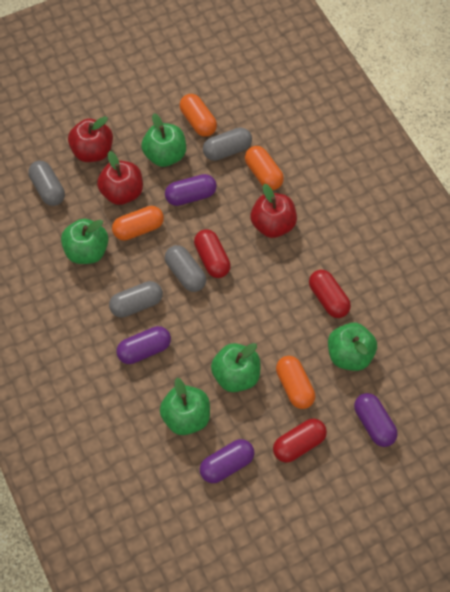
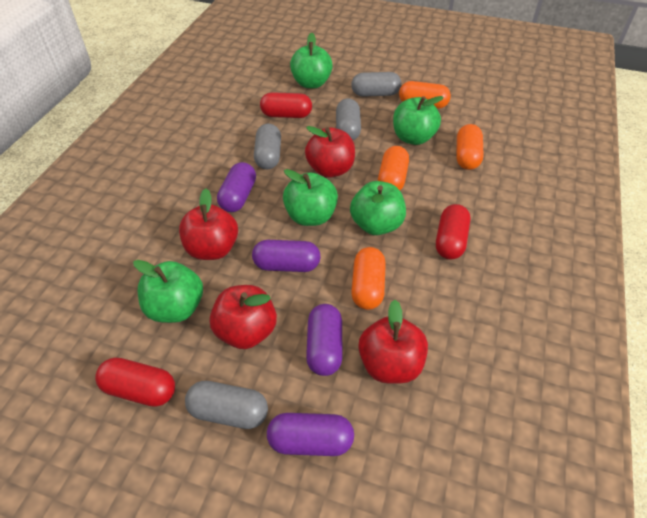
red apple: [68,116,113,162] [97,151,143,205] [251,184,297,238] = 3 -> [179,189,238,260] [210,285,277,349] [305,126,355,178] [358,300,428,384] = 4

